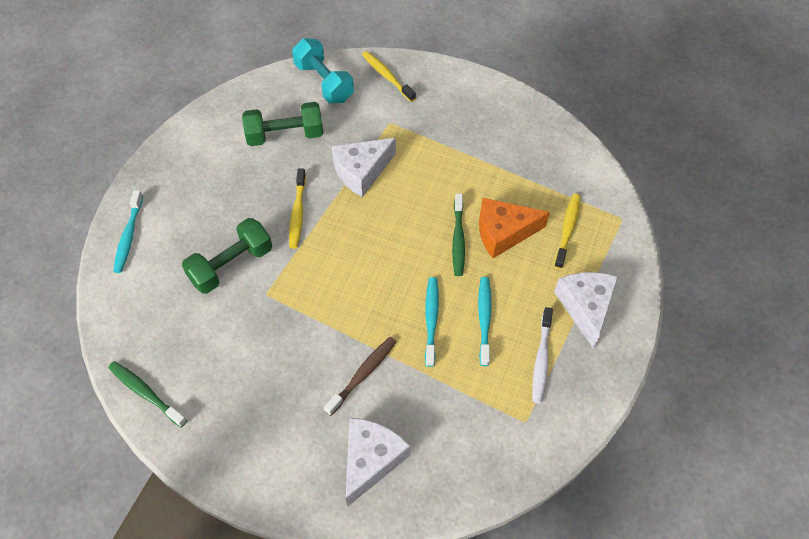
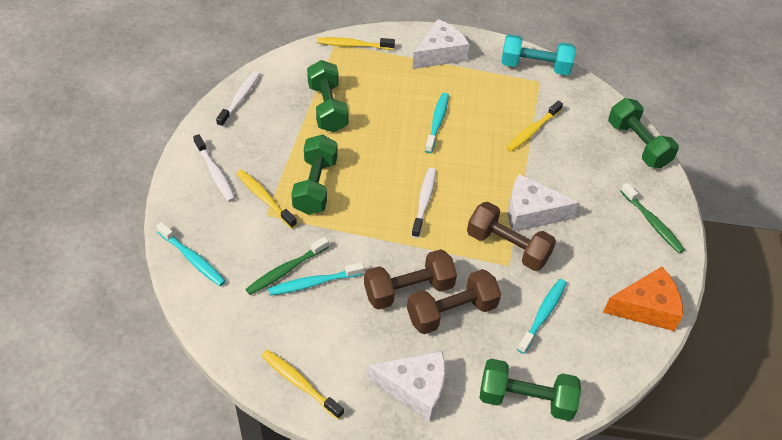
brown dumbbell: none = 0 -> [364,249,457,310] [407,269,501,334] [467,202,556,271] = 3
brown toothbrush: [324,337,396,416] = 1 -> none = 0
green dumbbell: [182,218,272,294] [242,102,323,146] = 2 -> [291,135,338,215] [307,60,349,132] [480,359,581,421] [608,98,679,168] = 4
turquoise toothbrush: [113,190,143,273] [425,277,439,367] [478,277,492,366] = 3 -> [156,222,226,286] [268,262,364,296] [425,93,449,153] [517,279,567,354] = 4
white toothbrush: [532,307,553,403] = 1 -> [193,134,235,202] [216,71,260,127] [411,168,436,238] = 3
yellow toothbrush: [289,168,306,249] [362,51,416,102] [554,194,581,269] = 3 -> [236,170,297,229] [261,350,344,419] [317,37,395,50] [506,101,563,151] = 4

